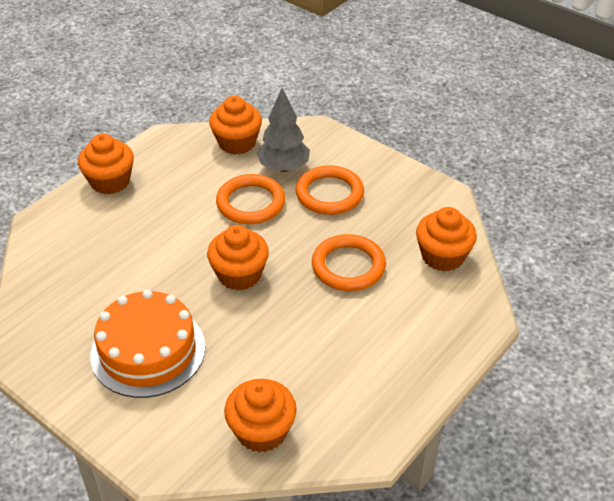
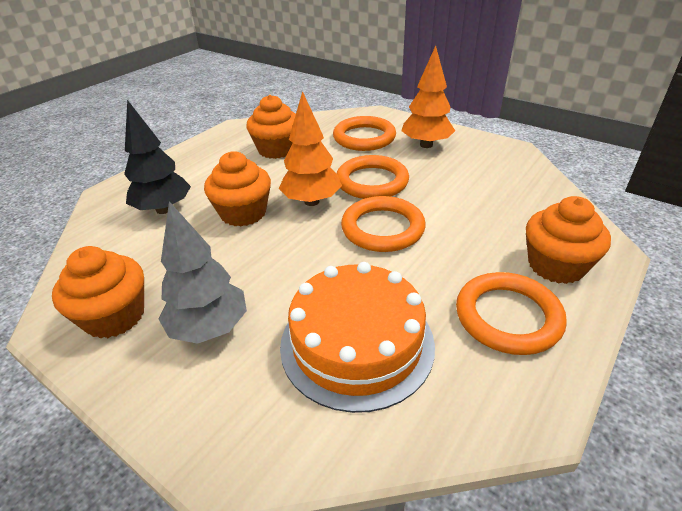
black tree: none = 0 -> [124,100,191,214] = 1
orange cupcake: [78,134,134,194] [207,225,269,290] [209,96,262,154] [224,379,297,453] [416,207,477,271] = 5 -> [52,246,144,338] [204,151,271,227] [246,95,296,159] [526,196,611,284] = 4
orange ring: [216,174,285,224] [296,165,364,215] [312,234,386,291] = 3 -> [333,116,396,151] [337,155,409,199] [341,196,426,252] [456,272,567,355] = 4
orange tree: none = 0 -> [279,91,342,206] [402,46,455,148] = 2

